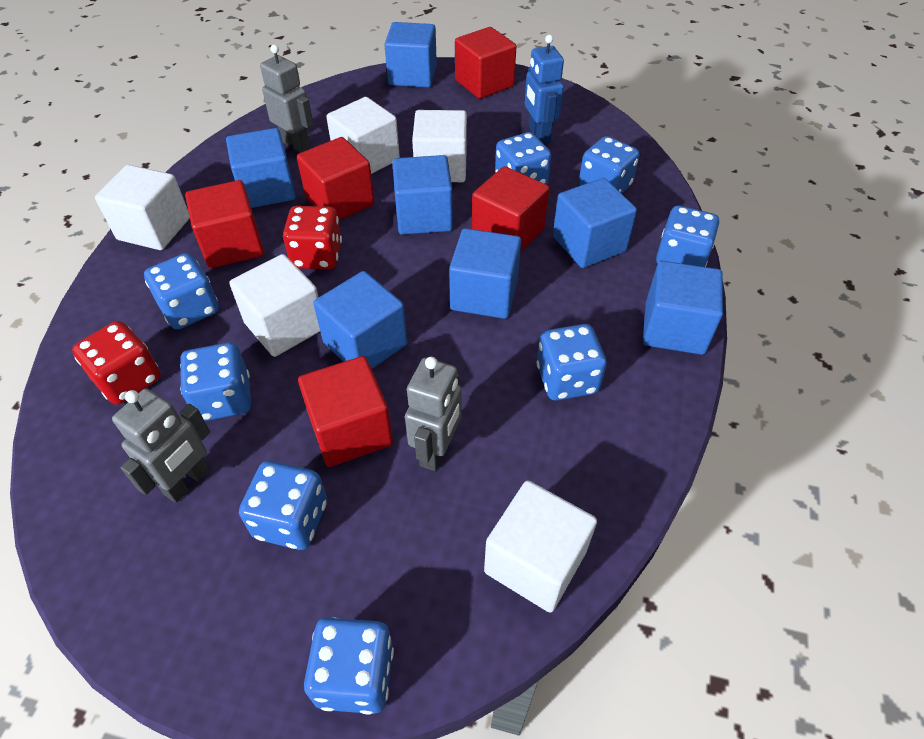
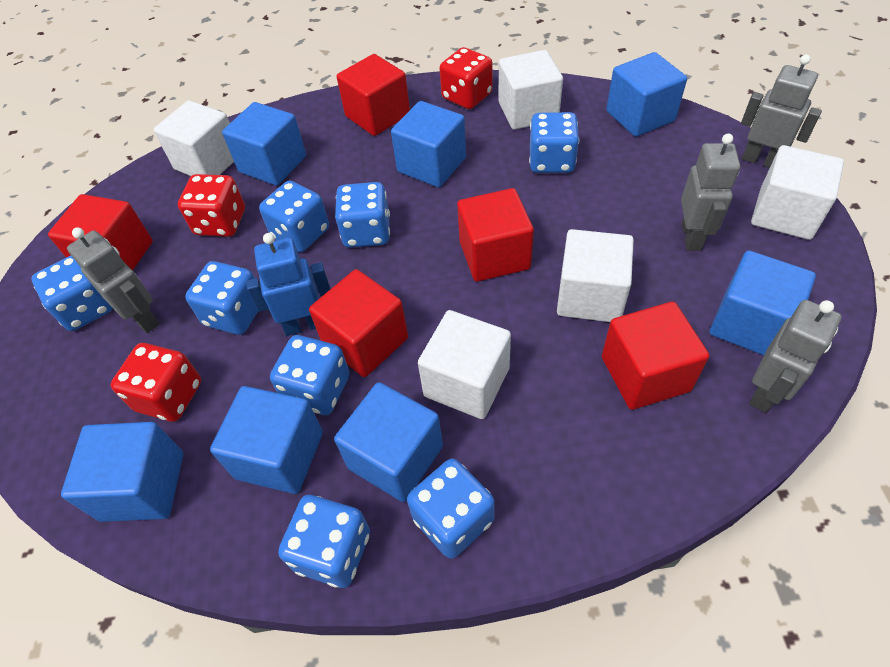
grey robot: [112,388,210,503] [260,45,313,153] [405,357,462,471] = 3 -> [67,228,159,333] [681,134,740,251] [741,54,822,168] [749,300,842,413] = 4
red dice: [72,321,161,405] [283,206,342,269] = 2 -> [111,343,201,422] [178,174,245,237] [440,47,493,109] = 3

